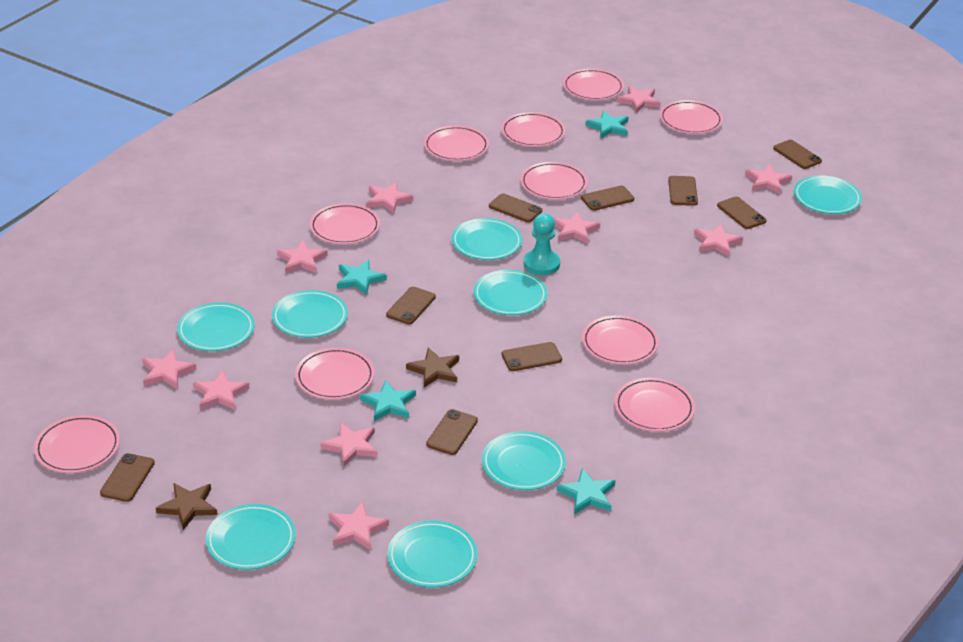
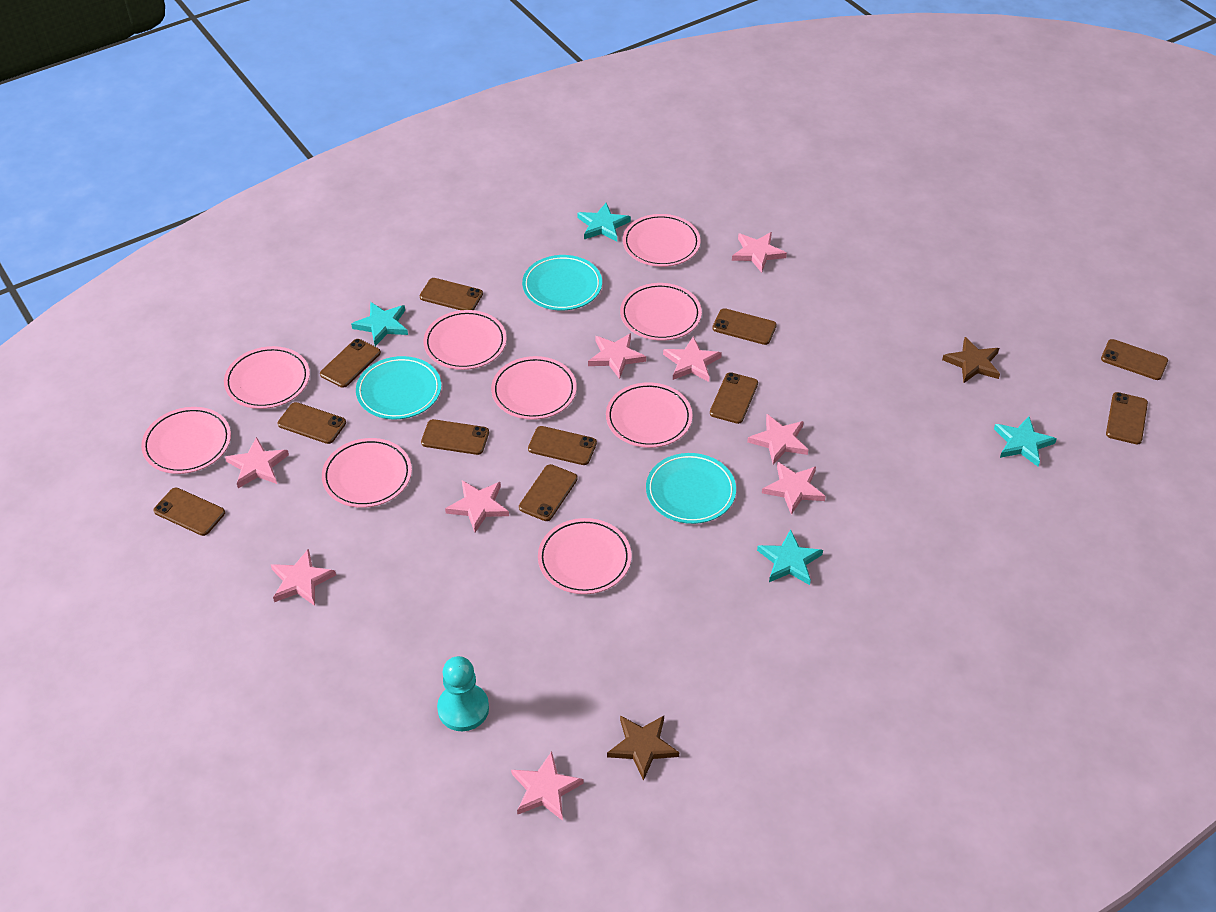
brown phone: [100,453,155,502] [386,287,436,325] [426,409,478,455] [489,193,542,222] [501,342,562,371] [581,186,634,211] [668,176,698,206] [717,197,767,229] [773,140,822,169] = 9 -> [153,487,225,536] [277,402,346,444] [320,339,381,388] [420,278,483,310] [421,419,489,455] [519,464,578,521] [528,426,597,465] [710,372,758,424] [712,308,777,345] [1101,339,1168,380] [1106,392,1148,445] = 11
pink plate: [34,415,120,473] [295,348,375,400] [310,203,380,244] [424,126,489,161] [501,112,565,147] [520,162,588,200] [563,69,624,100] [582,315,659,365] [614,378,695,432] [660,100,723,134] = 10 -> [141,407,231,474] [224,346,310,409] [322,438,412,508] [424,310,507,370] [491,356,577,420] [538,518,632,594] [606,382,693,448] [620,283,702,341] [623,214,701,267] = 9
pink star: [142,349,196,389] [193,370,249,410] [277,240,328,273] [320,423,378,467] [328,502,389,550] [366,182,413,213] [554,211,600,244] [617,86,660,113] [694,224,743,257] [745,165,792,195] = 10 -> [225,437,289,488] [271,549,336,606] [445,480,509,532] [511,751,584,821] [588,333,646,379] [663,337,722,382] [732,232,787,273] [747,414,808,465] [762,462,826,515] = 9
turquoise plate: [177,303,255,351] [206,504,296,570] [272,290,348,338] [388,521,477,587] [452,218,522,260] [474,270,547,315] [482,431,566,490] [794,175,862,214] = 8 -> [356,356,441,419] [522,255,602,310] [646,453,736,524] = 3

